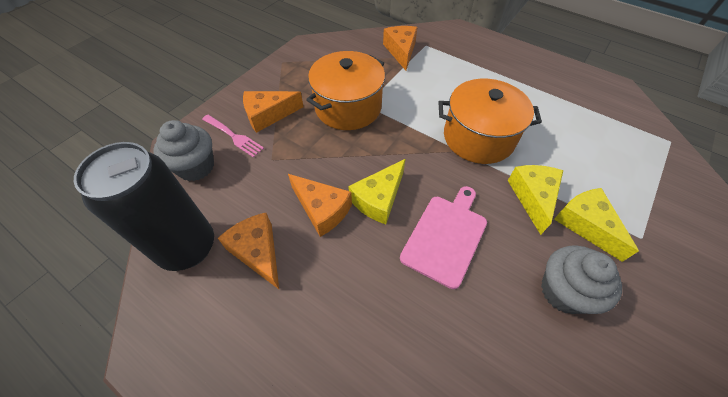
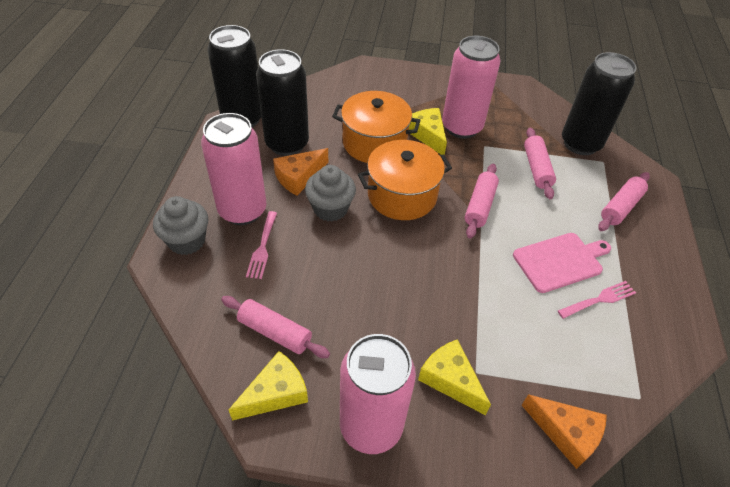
black can: [74,142,214,271] = 1 -> [208,25,261,128] [256,49,309,156] [562,52,636,155] = 3
orange cheese: [218,213,279,289] [243,91,304,133] [288,174,352,237] [383,26,417,71] = 4 -> [273,148,328,196] [522,394,607,469] = 2
pink can: none = 0 -> [201,113,266,225] [340,334,416,454] [442,36,500,139] = 3
pink fork: [202,115,264,158] = 1 -> [246,211,277,279] [558,281,636,319] = 2
pink rolling pin: none = 0 -> [221,296,330,358] [465,164,499,238] [524,128,556,199] [598,172,650,231] = 4

